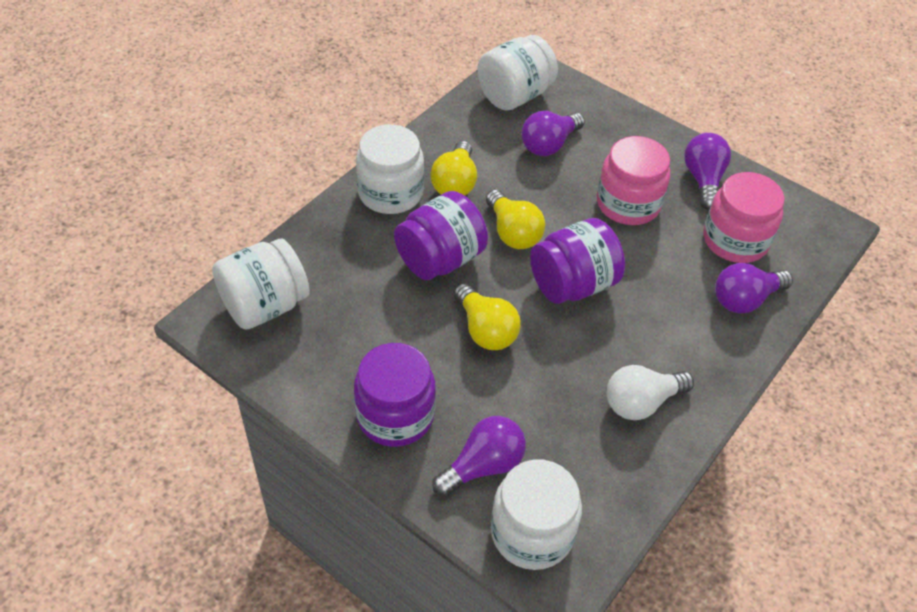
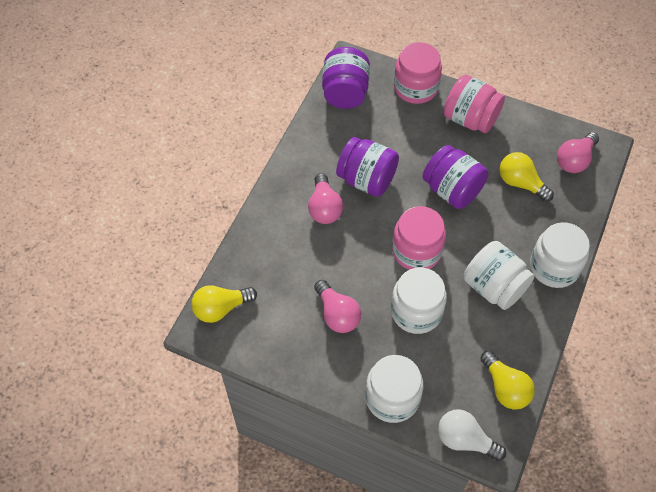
pink jar: [597,136,670,225] [703,172,785,263] = 2 -> [392,206,446,270] [394,42,442,104] [444,75,505,133] = 3
pink light bulb: none = 0 -> [308,173,343,224] [314,280,361,333] [557,132,599,173] = 3
purple light bulb: [432,416,526,497] [521,111,585,156] [684,133,731,210] [715,263,793,314] = 4 -> none = 0

